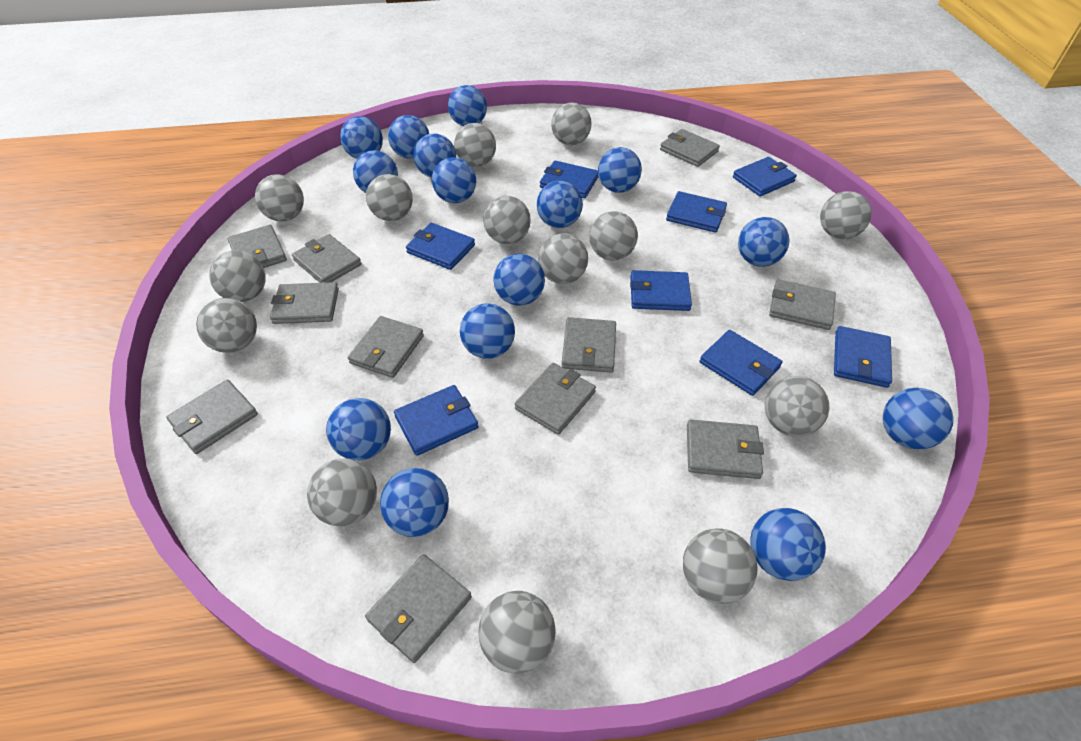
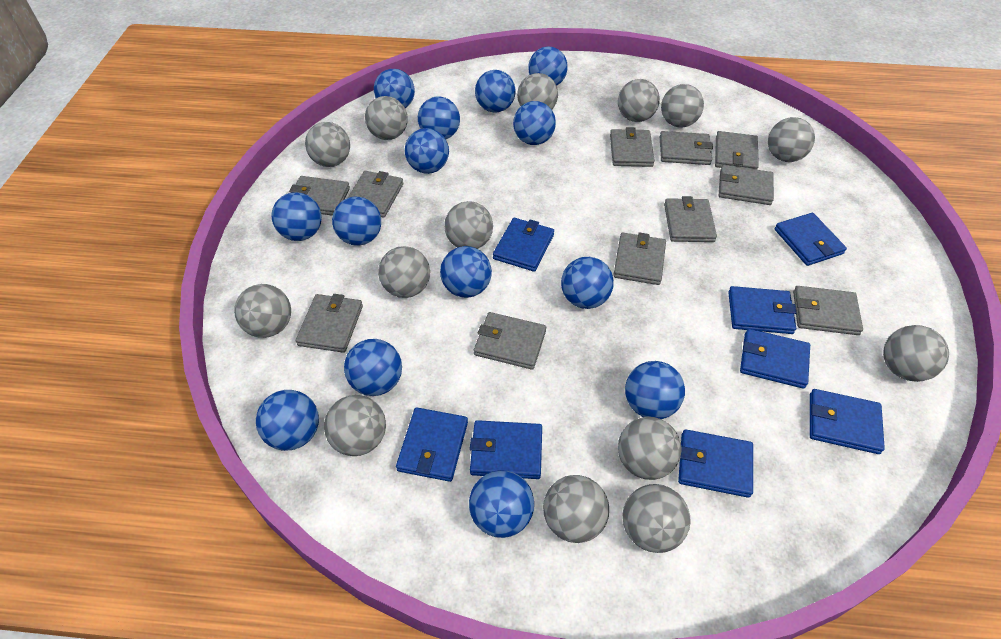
blue ball: [326,398,391,461] [340,116,383,159] [353,150,398,193] [380,468,449,537] [388,115,429,159] [413,133,456,178] [432,157,476,203] [448,85,487,126] [460,303,515,359] [493,254,545,305] [537,181,583,228] [598,147,642,193] [738,217,790,267] [750,508,826,581] [883,388,954,449] = 15 -> [256,390,319,451] [271,192,322,241] [332,197,381,246] [344,339,402,396] [374,69,415,108] [405,128,449,174] [418,97,460,139] [440,246,492,298] [469,470,534,538] [475,70,516,113] [513,101,556,145] [528,46,568,86] [561,257,614,309] [625,361,685,419] = 14

